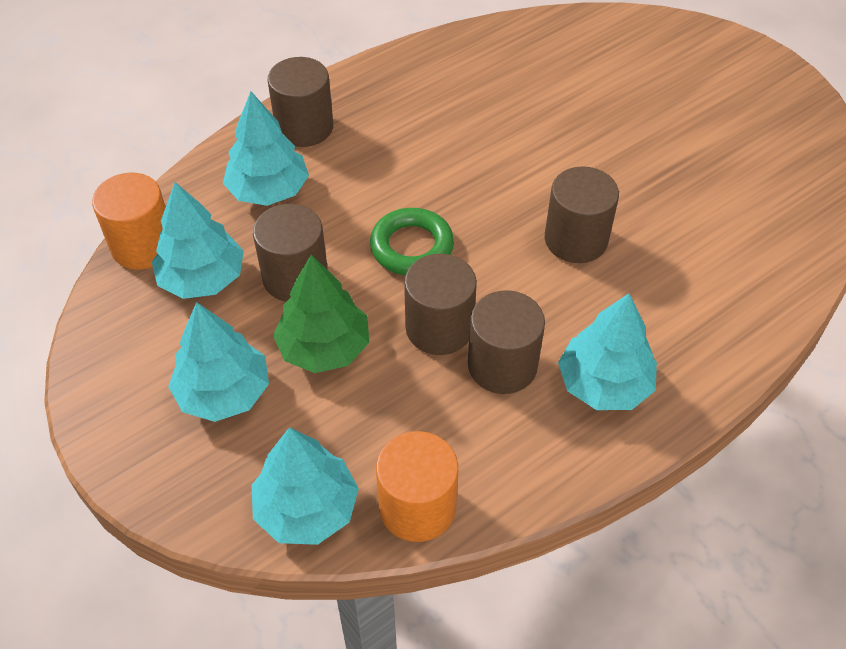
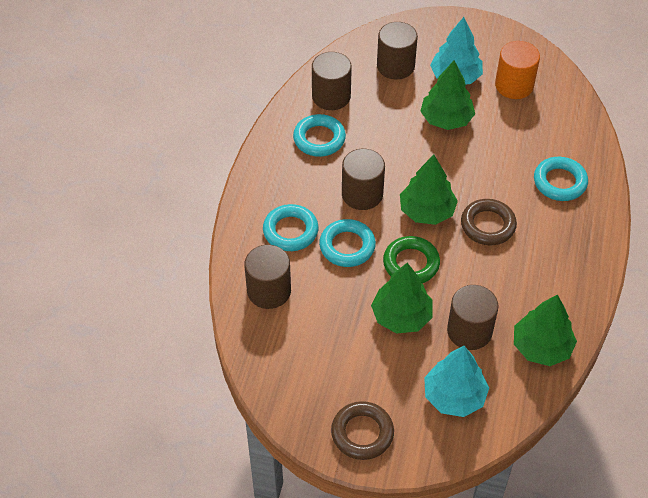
brown ring: none = 0 -> [331,401,394,460] [461,199,517,245] = 2
green tree: [273,254,369,373] = 1 -> [371,263,433,334] [400,154,458,225] [420,61,475,130] [514,294,577,366] = 4
orange cylinder: [92,173,166,270] [376,431,458,542] = 2 -> [495,41,540,99] = 1
turquoise ring: none = 0 -> [263,204,319,251] [293,114,346,157] [319,219,376,267] [534,157,588,201] = 4
turquoise tree: [152,182,244,299] [168,302,269,422] [223,91,309,206] [251,427,359,545] [558,293,657,410] = 5 -> [424,346,489,417] [430,17,483,84] = 2

